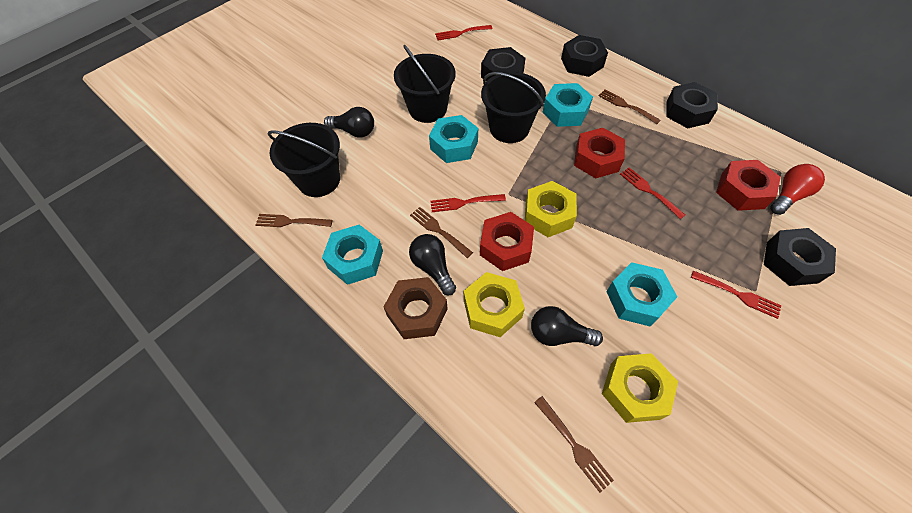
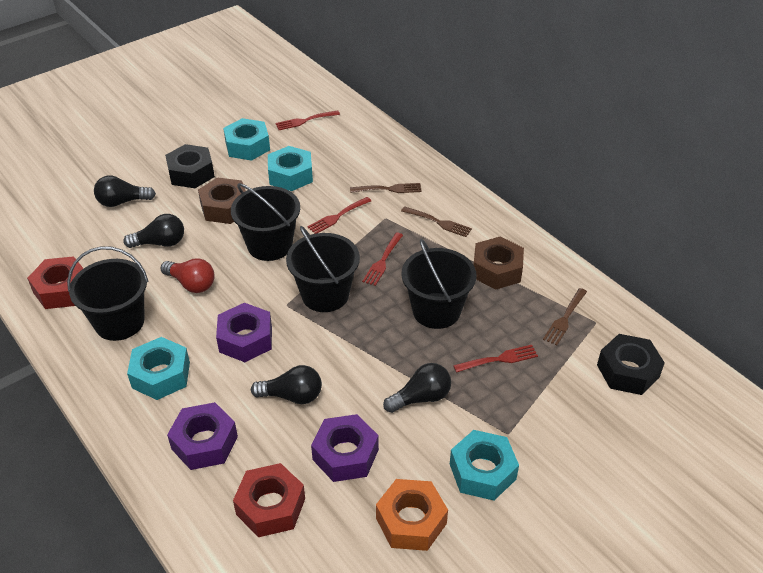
black bucket: [268,123,340,197] [394,45,456,123] [481,72,546,143] = 3 -> [67,246,148,341] [231,183,300,261] [286,226,360,312] [402,239,476,329] = 4
black light bulb: [324,107,374,138] [409,234,456,295] [531,306,603,346] = 3 -> [94,175,156,207] [124,214,184,248] [251,365,322,404] [383,363,451,413] = 4
black nut: [481,47,526,81] [561,35,608,77] [666,82,718,128] [764,228,836,286] = 4 -> [165,144,215,188] [597,334,665,395] = 2
brown fork: [255,214,333,227] [410,207,473,258] [534,396,614,493] [598,89,661,124] = 4 -> [350,183,422,193] [401,206,472,237] [543,288,587,345] = 3
brown nut: [384,277,448,339] = 1 -> [198,177,246,224] [473,236,524,290] = 2
orange nut: none = 0 -> [376,479,448,551] = 1
purple nut: none = 0 -> [167,402,238,470] [216,303,272,362] [311,414,379,482] = 3
red nut: [480,212,534,271] [574,128,625,178] [716,160,781,211] = 3 -> [27,256,84,309] [233,463,305,537] = 2
yellow nut: [464,272,525,337] [525,181,577,237] [602,353,678,423] = 3 -> none = 0

